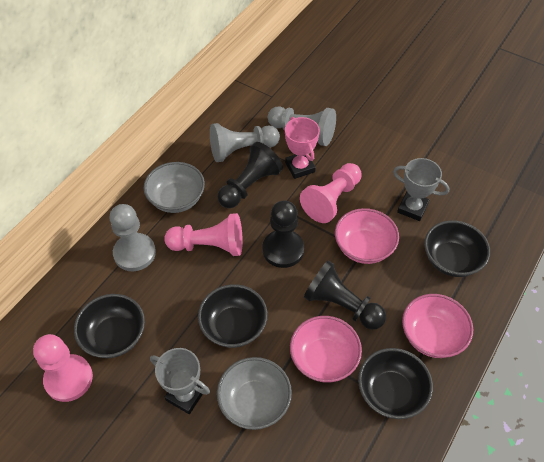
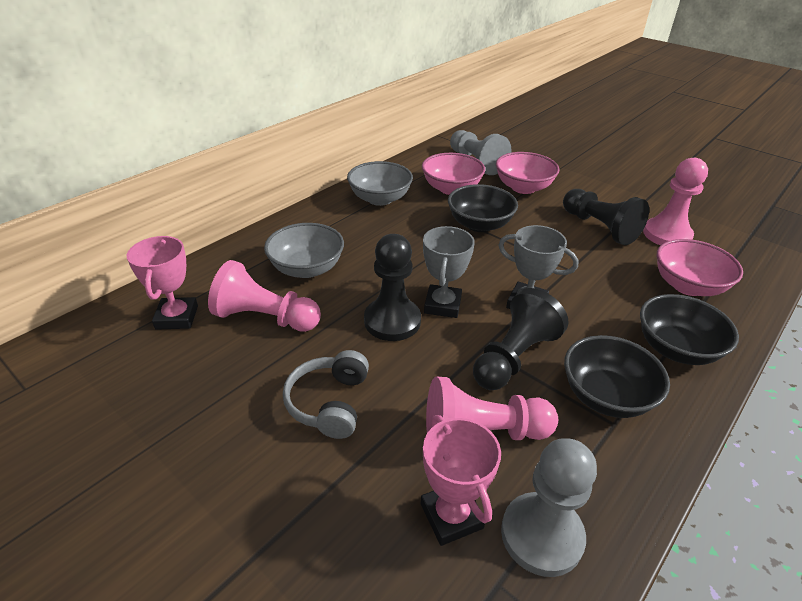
black bowl: [74,294,145,358] [198,284,268,348] [358,348,433,419] [424,220,490,277] = 4 -> [448,184,518,232] [564,335,670,418] [640,294,739,365] = 3
grey headphones: none = 0 -> [283,350,369,439] = 1
grey pawn: [110,204,156,271] [210,123,280,162] [268,106,336,146] = 3 -> [450,130,512,175] [501,438,597,577] = 2
pink trophy: [285,117,320,179] = 1 -> [127,236,198,330] [421,415,501,546] = 2

